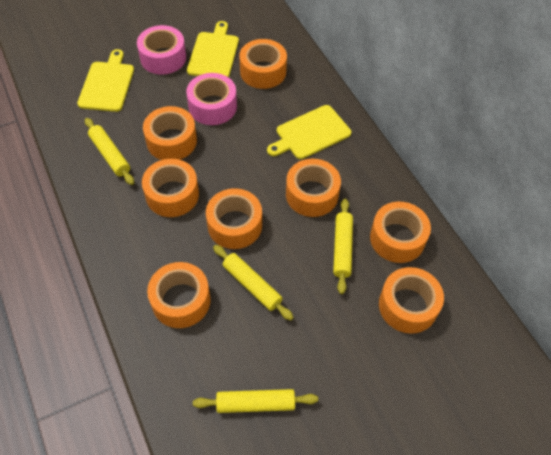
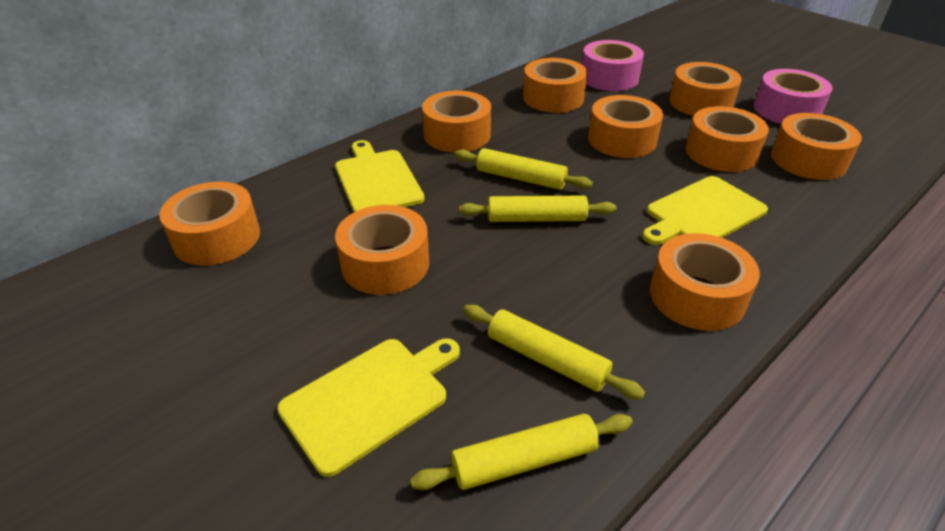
orange tape: [142,159,199,217] [143,106,197,160] [147,262,210,328] [206,188,262,249] [239,39,287,89] [286,159,341,217] [370,202,431,263] [379,267,444,334] = 8 -> [159,182,260,266] [335,205,429,295] [422,90,491,153] [523,58,588,113] [588,95,663,158] [650,233,760,331] [669,62,742,116] [685,106,769,172] [771,113,862,180] = 9

